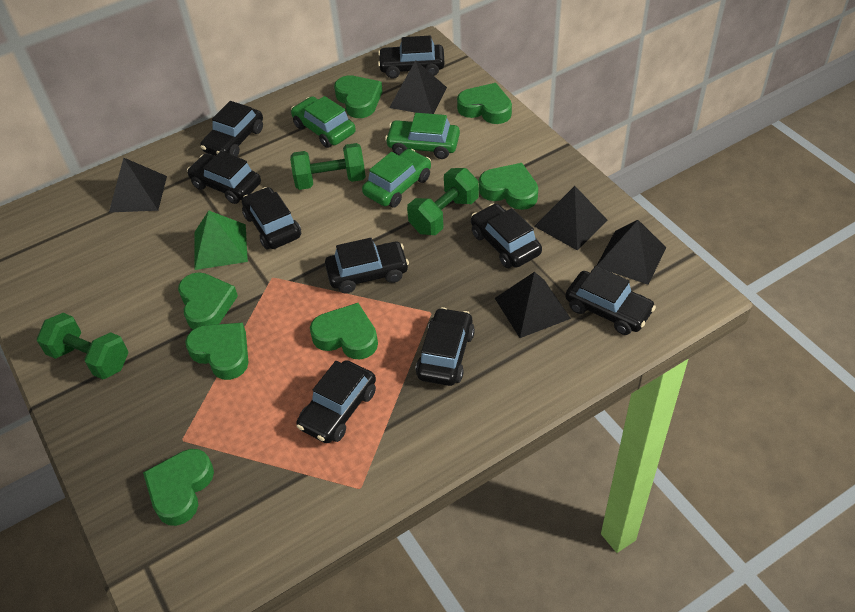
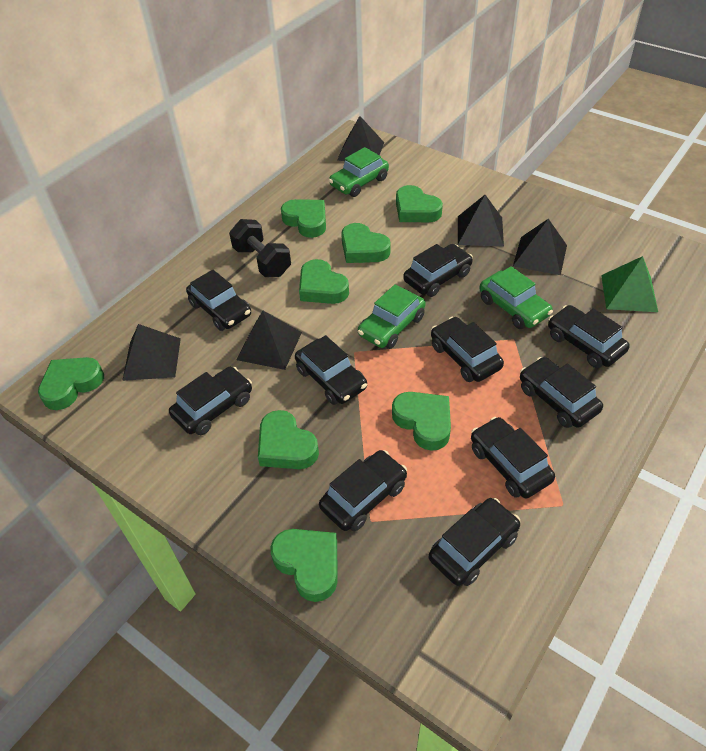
black car: [187,151,261,204] [200,101,263,157] [242,187,301,250] [296,360,376,443] [325,238,409,294] [378,36,445,79] [416,307,475,386] [471,204,542,268] [565,266,656,335] = 9 -> [169,367,252,435] [186,270,251,331] [295,335,367,405] [319,450,407,531] [403,244,473,297] [429,498,520,586] [431,317,504,382] [471,417,555,498] [520,357,603,428] [548,305,629,368] = 10
black dumbbell: none = 0 -> [229,219,291,277] = 1
green dumbbell: [37,313,129,379] [290,143,366,190] [407,168,479,235] = 3 -> none = 0
green heart: [143,449,214,526] [178,272,238,330] [185,323,249,380] [310,303,378,359] [334,75,383,118] [457,83,512,124] [479,163,538,210] = 7 -> [38,357,104,410] [258,410,319,469] [270,529,338,602] [281,199,326,238] [299,259,349,304] [341,223,391,263] [392,392,451,451] [396,185,443,222] = 8

